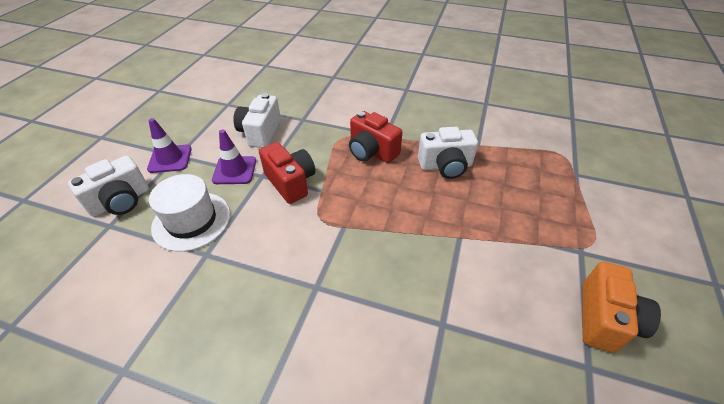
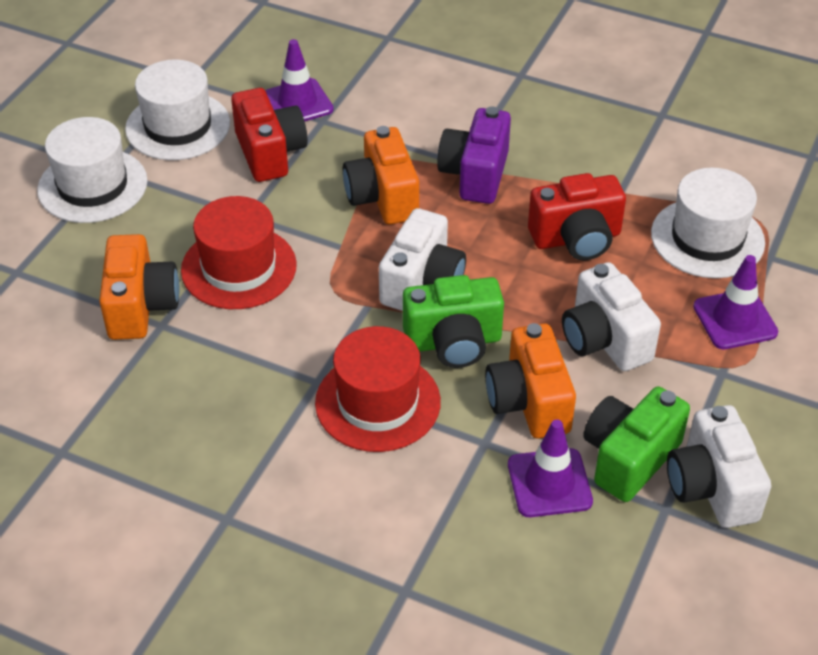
green camera: none = 0 -> [403,275,504,368] [583,386,690,502] = 2
orange camera: [582,262,661,353] = 1 -> [99,234,180,340] [343,126,419,225] [485,323,576,438] = 3
purple camera: none = 0 -> [437,107,511,204] = 1
purple traffic cone: [147,118,192,173] [212,129,256,184] = 2 -> [265,39,334,121] [508,419,593,517] [693,255,778,349] = 3
red hat: none = 0 -> [181,196,297,309] [315,326,441,452] = 2
white hat: [149,174,230,252] = 1 -> [37,117,148,223] [125,59,230,160] [651,168,765,278] = 3

